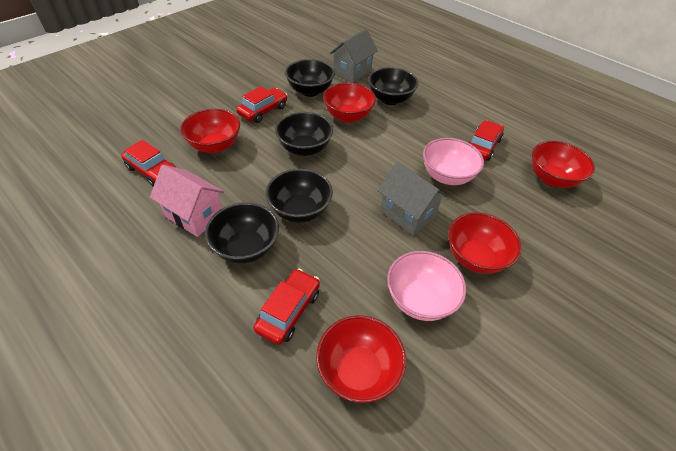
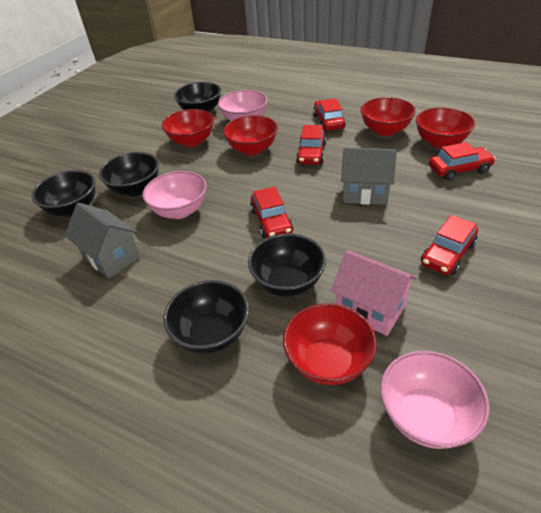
pink bowl: [387,251,466,321] [423,138,484,185] = 2 -> [143,171,207,219] [218,90,268,121] [380,351,490,449] = 3
red car: [121,140,177,187] [236,86,287,123] [253,269,320,345] [468,120,504,161] = 4 -> [250,187,293,238] [296,125,326,165] [313,98,346,131] [421,215,478,275] [429,142,496,180] = 5

